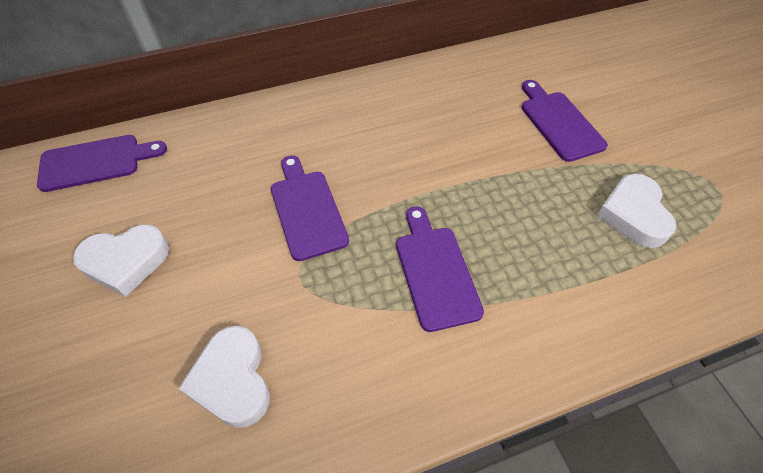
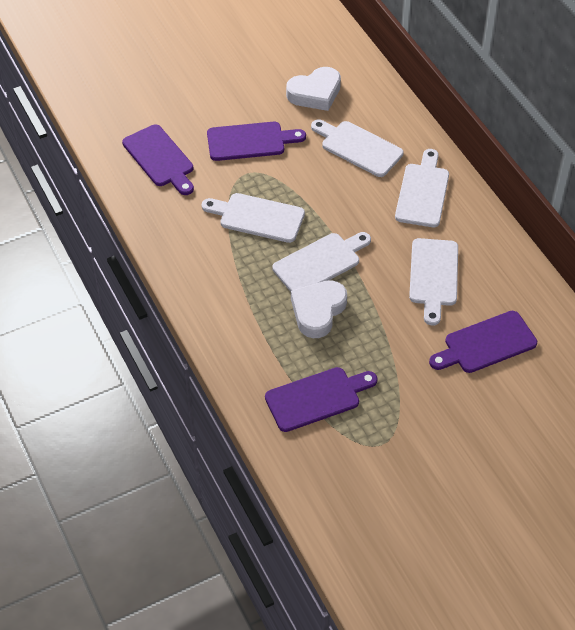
white cutting board: none = 0 -> [202,193,305,243] [273,232,371,292] [311,119,404,177] [395,149,449,227] [409,238,458,326] = 5
white heart: [73,225,169,297] [178,326,270,428] [596,174,677,248] = 3 -> [286,67,341,111] [291,280,347,338] = 2

